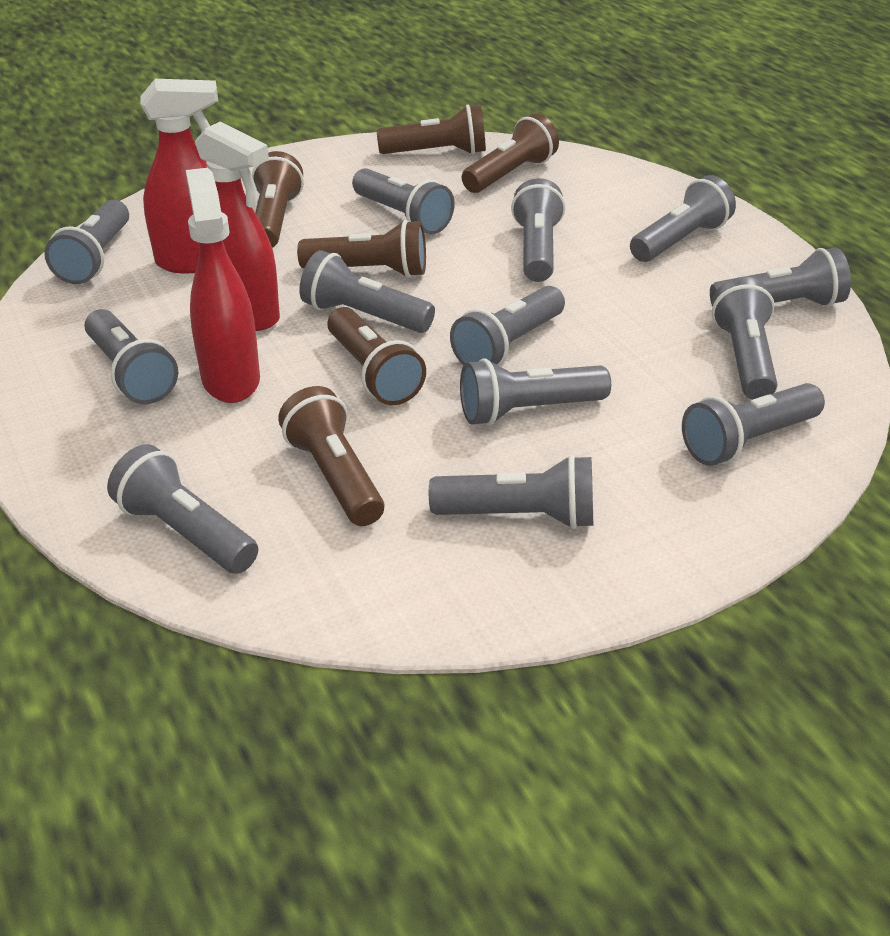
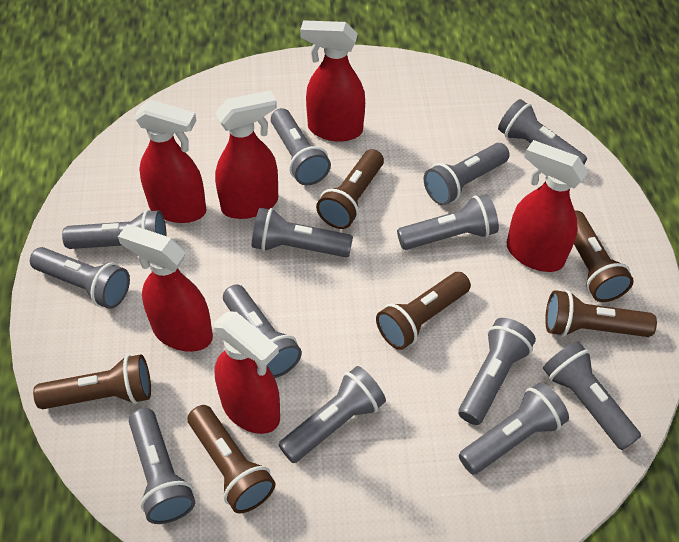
red spray bottle: [140,79,218,274] [186,168,260,403] [195,121,280,331] = 3 -> [118,224,213,352] [134,99,207,223] [214,311,280,434] [215,90,278,219] [300,20,365,142] [507,140,588,272] = 6

